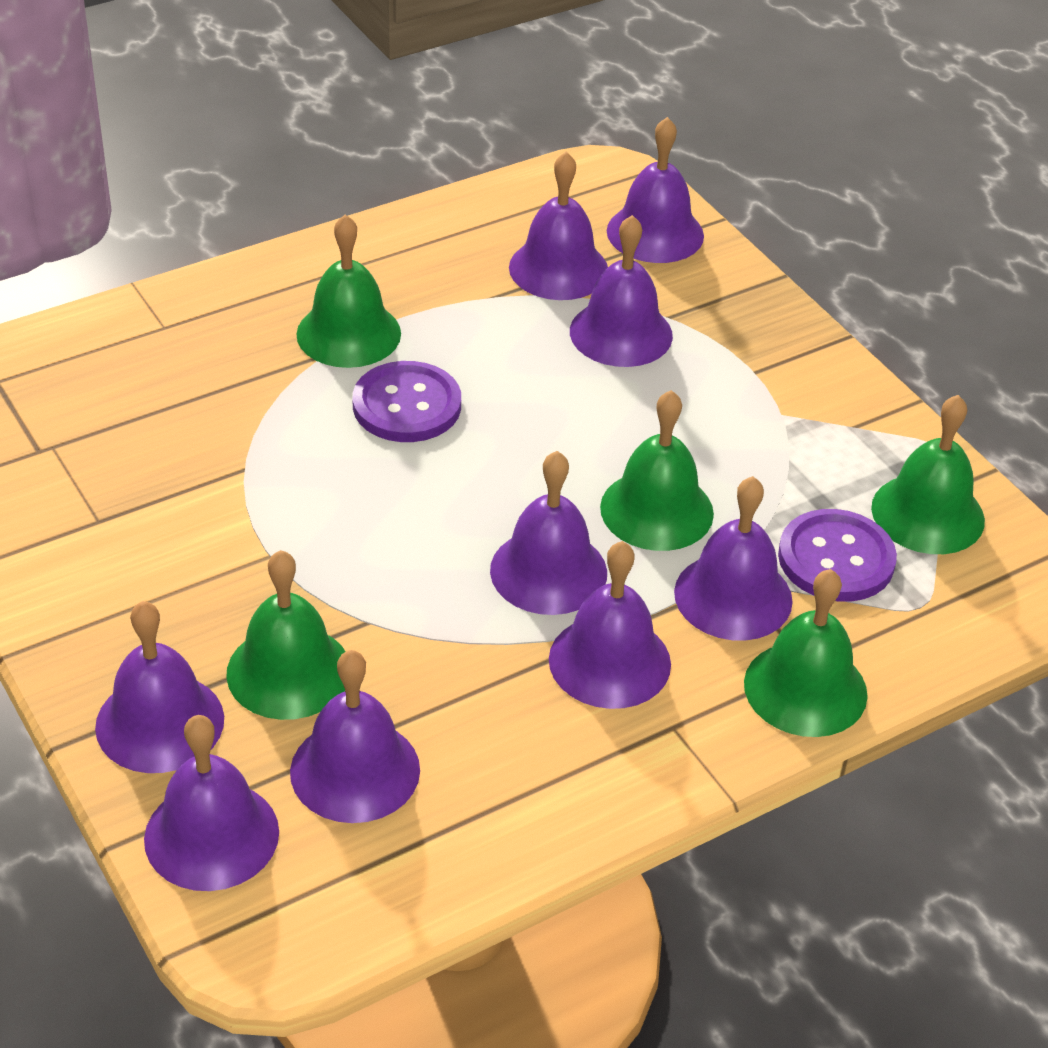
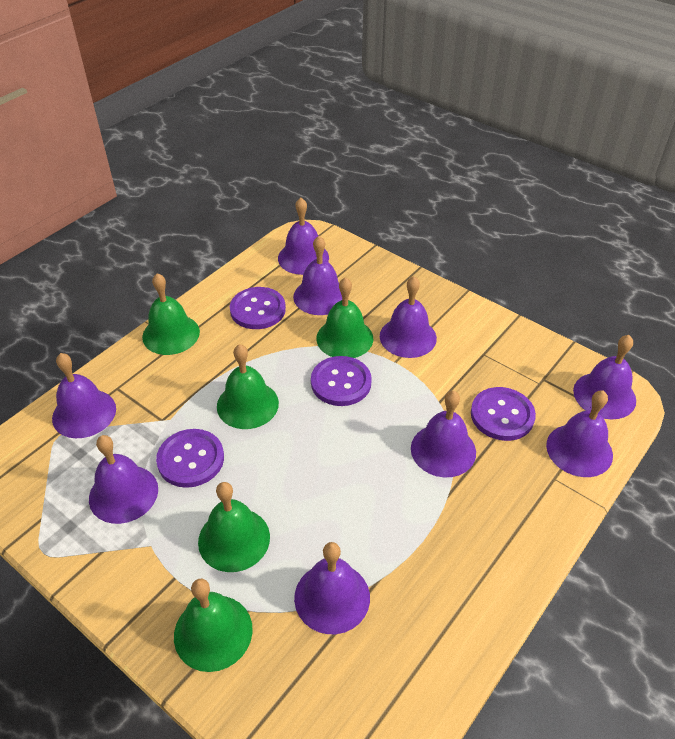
purple button: [352,361,461,442] [778,509,897,602] = 2 -> [156,429,224,488] [230,287,286,329] [311,356,372,406] [471,387,536,441] = 4

